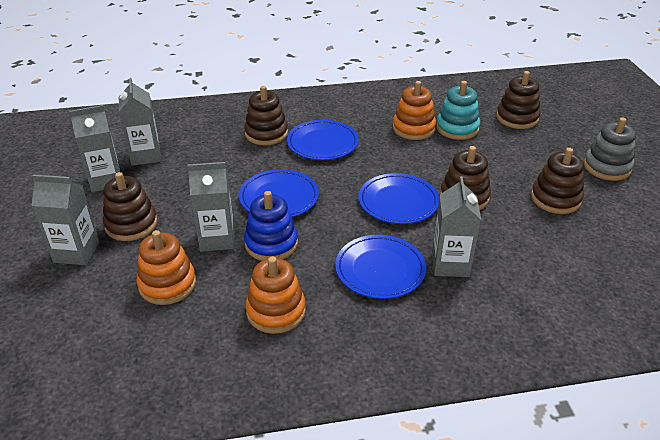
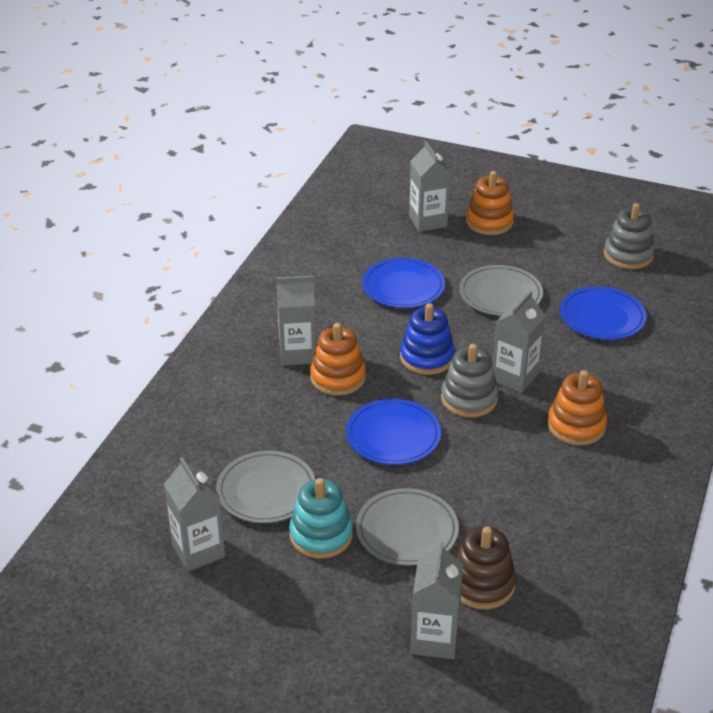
blue plate: [239,169,319,218] [287,120,359,160] [335,235,426,299] [359,173,439,224] = 4 -> [346,399,441,465] [362,258,445,308] [560,286,646,340] = 3
brown stacking toy: [103,172,157,241] [244,86,288,146] [440,146,491,210] [496,71,540,129] [531,148,584,214] = 5 -> [455,526,516,609] = 1
grey plate: none = 0 -> [216,451,315,523] [356,488,459,566] [459,265,543,316] = 3
grey stacking toy: [583,117,636,181] = 1 -> [441,344,498,417] [604,203,655,269] = 2

